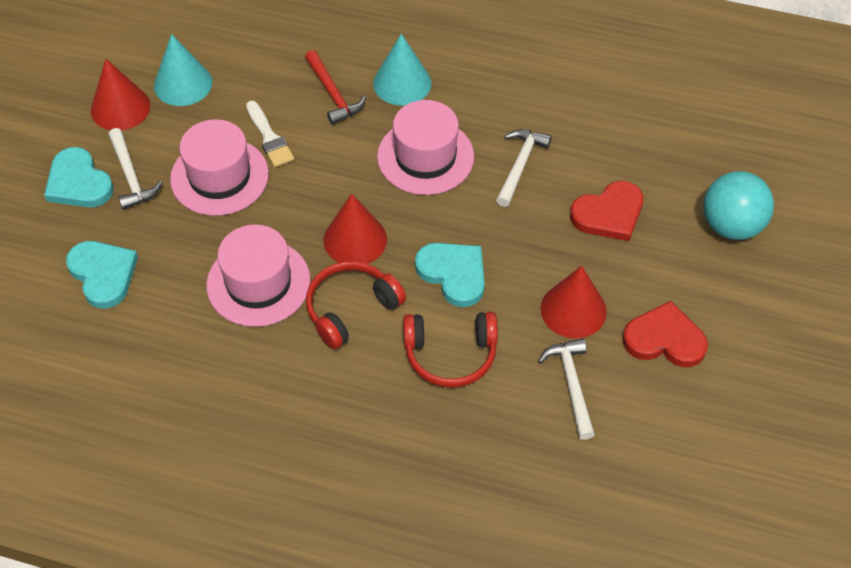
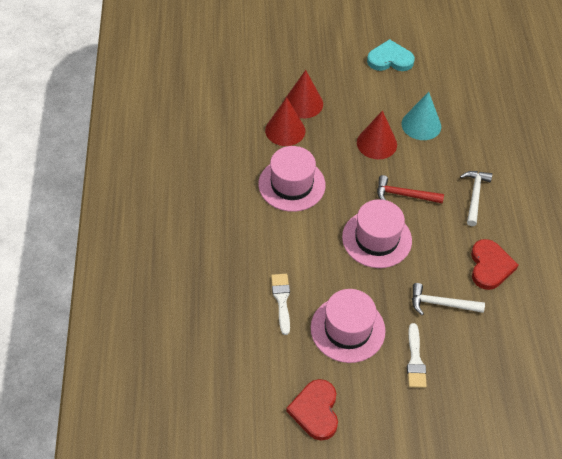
red headphones: [306,261,406,349] [403,312,498,388] = 2 -> none = 0
turquoise ball: [704,171,774,240] = 1 -> none = 0
turquoise cone: [154,34,212,106] [373,34,431,106] = 2 -> [401,92,441,140] = 1
turquoise heart: [44,147,114,208] [66,241,138,309] [415,243,485,307] = 3 -> [367,39,415,71] = 1
white brush: [246,101,294,167] = 1 -> [271,274,290,335] [407,323,427,388] = 2
white hammer: [108,128,162,210] [496,129,552,207] [538,338,595,440] = 3 -> [412,283,485,315] [460,171,492,226] = 2

